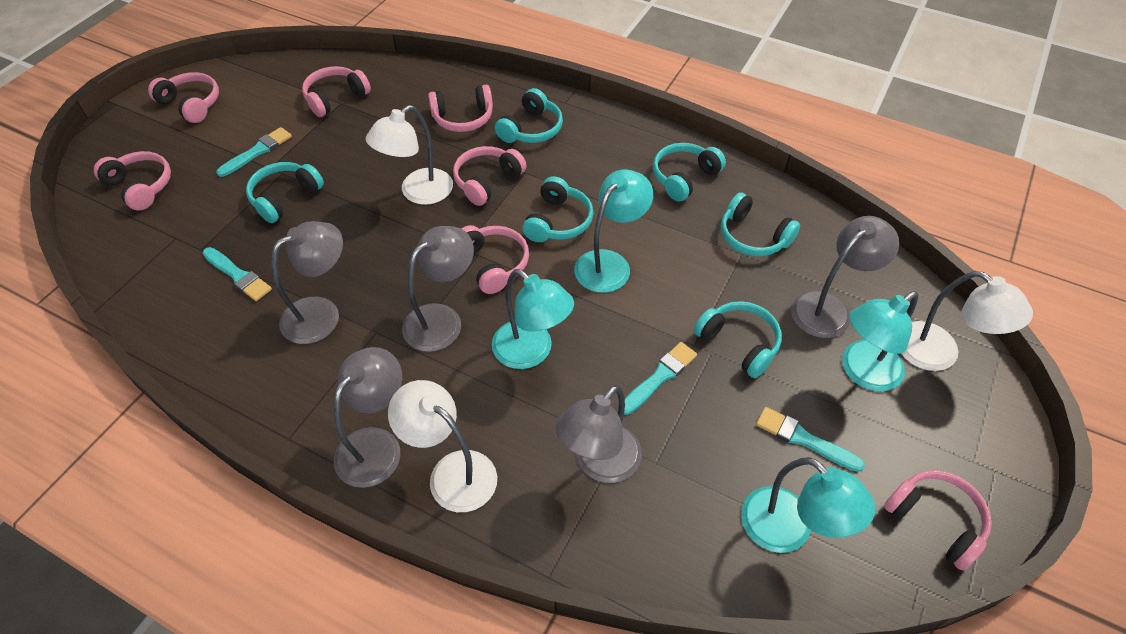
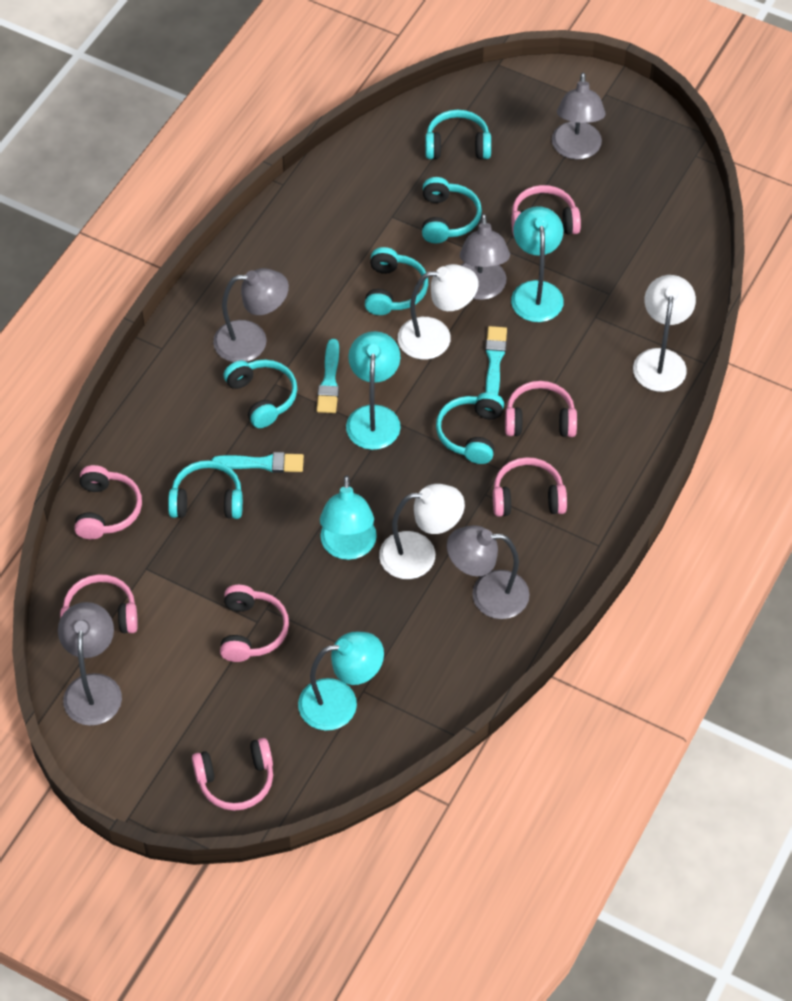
turquoise brush: [202,247,272,301] [216,127,292,177] [624,342,697,415] [756,407,865,472] = 4 -> [211,452,304,473] [317,339,339,413] [485,326,507,395] = 3

